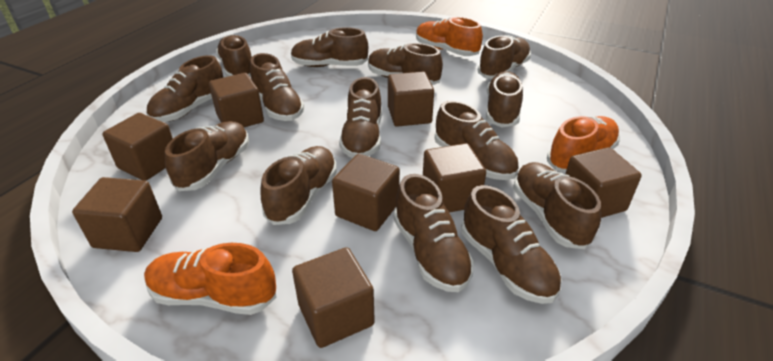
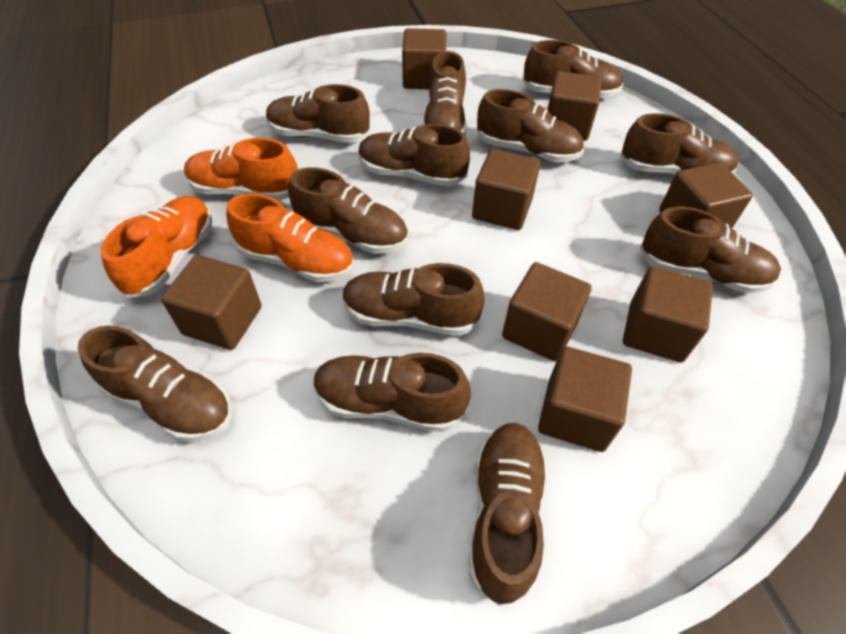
brown shoe: [146,55,223,122] [165,121,249,191] [216,34,252,77] [250,53,305,121] [260,146,337,225] [291,27,368,67] [339,77,382,158] [368,43,443,85] [394,174,474,292] [435,101,519,180] [461,185,562,304] [478,35,531,79] [486,71,523,128] [513,162,601,249] = 14 -> [78,326,231,441] [266,84,370,143] [288,167,408,254] [314,353,471,432] [342,263,485,336] [358,124,470,187] [423,51,467,135] [469,423,547,606] [477,89,584,162] [523,40,623,98] [620,113,739,174] [640,207,781,294] = 12

